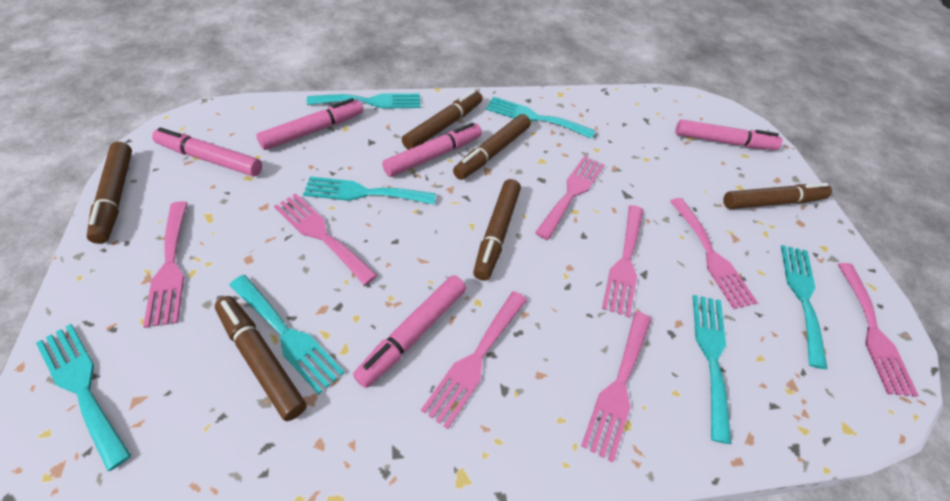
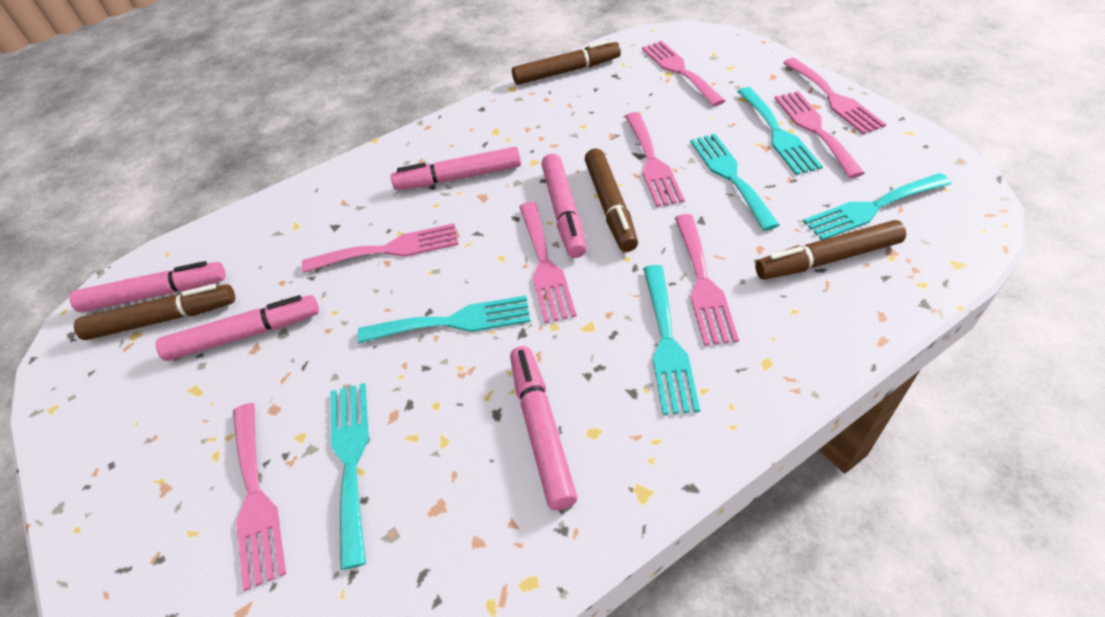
brown marker: [86,142,132,244] [215,296,307,421] [402,90,482,150] [453,114,531,180] [473,179,521,281] [723,183,832,209] = 6 -> [74,284,235,340] [512,39,621,85] [585,148,638,252] [755,220,906,280] = 4
turquoise fork: [36,324,131,471] [229,275,345,395] [303,176,436,205] [307,93,421,109] [486,96,595,139] [693,295,731,444] [781,245,828,369] = 7 -> [330,383,369,570] [358,295,531,343] [643,265,700,415] [690,134,779,231] [737,87,823,175] [803,173,951,240] = 6

